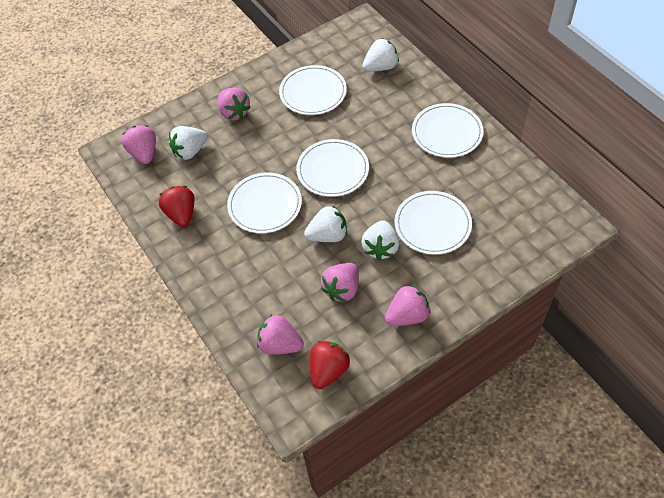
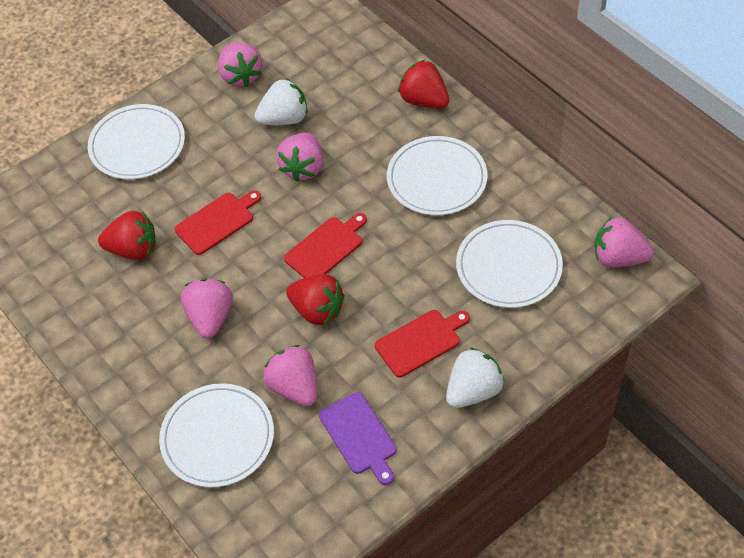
purple cutting board: none = 0 -> [319,392,397,485] = 1
red cutting board: none = 0 -> [174,191,261,255] [284,213,367,278] [375,310,470,377] = 3
red strawberry: [159,186,195,227] [310,341,350,389] = 2 -> [98,211,156,260] [286,274,345,325] [398,60,449,109] = 3
white plate: [227,172,302,234] [279,65,347,115] [296,139,369,197] [395,191,472,255] [412,103,483,158] = 5 -> [88,104,185,179] [159,383,274,487] [387,136,488,215] [456,220,563,308] = 4
white strawberry: [169,126,208,160] [304,205,347,242] [361,220,399,260] [363,38,399,71] = 4 -> [254,79,308,125] [446,348,505,408] = 2

